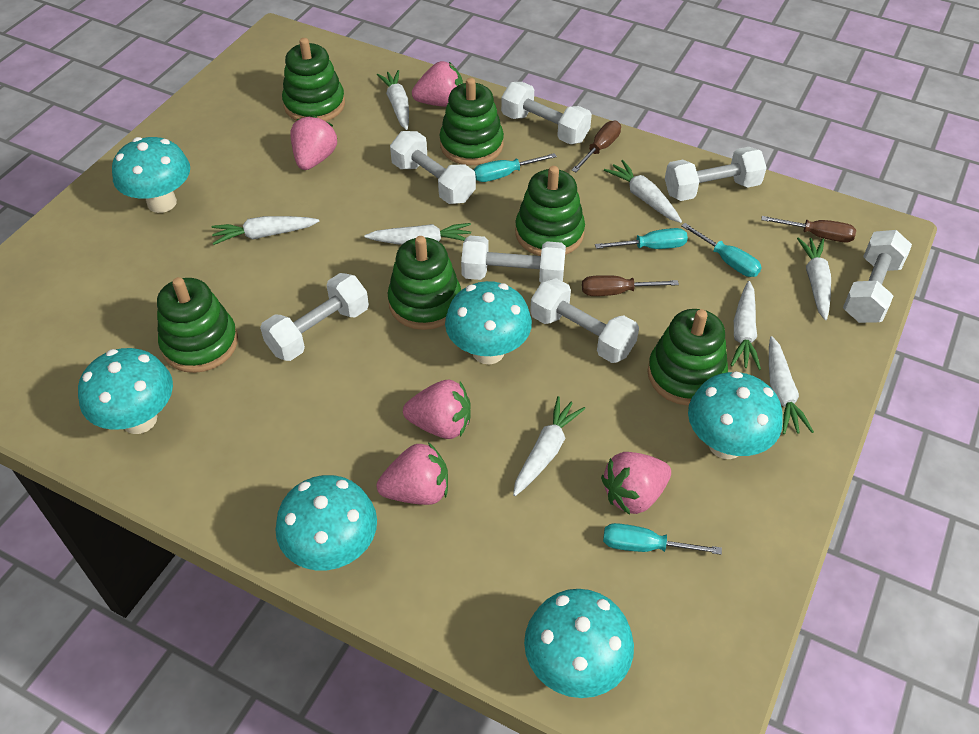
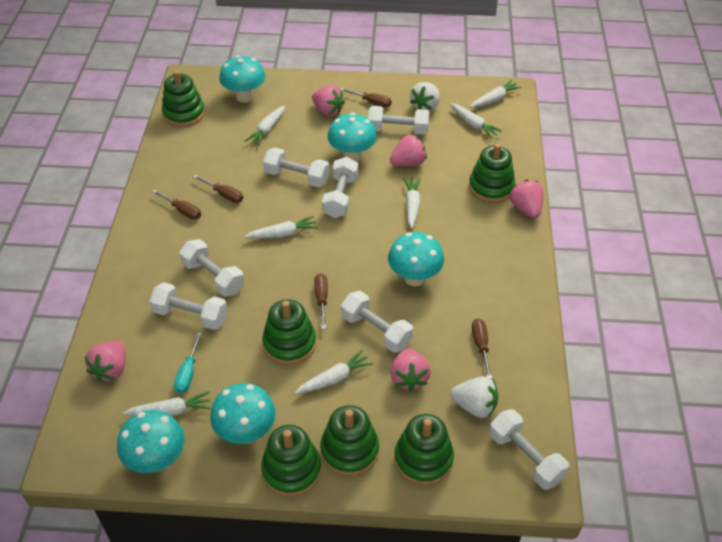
brown screwdriver: [572,121,621,172] [582,275,679,296] [761,216,856,242] = 3 -> [152,190,201,219] [193,175,243,203] [314,273,328,329] [340,88,392,108] [472,319,492,379] = 5
turquoise mushroom: [78,348,173,434] [112,137,190,213] [275,475,377,570] [445,281,532,365] [524,589,634,698] [688,371,783,459] = 6 -> [117,410,185,473] [210,383,276,444] [219,55,265,103] [328,112,377,162] [388,232,444,286] = 5
turquoise screwdriver: [474,153,557,182] [595,228,688,249] [603,523,722,555] [681,223,762,277] = 4 -> [174,332,202,394] = 1
white carrot: [211,216,319,245] [364,223,471,245] [377,70,409,130] [513,396,585,496] [604,160,682,223] [731,281,761,370] [769,336,814,434] [797,237,831,320] = 8 -> [123,391,212,416] [244,216,318,238] [245,105,285,146] [295,350,373,394] [403,178,421,229] [450,103,503,139] [470,79,522,108] = 7
white strawberry: none = 0 -> [410,82,440,112] [450,376,498,418] = 2

